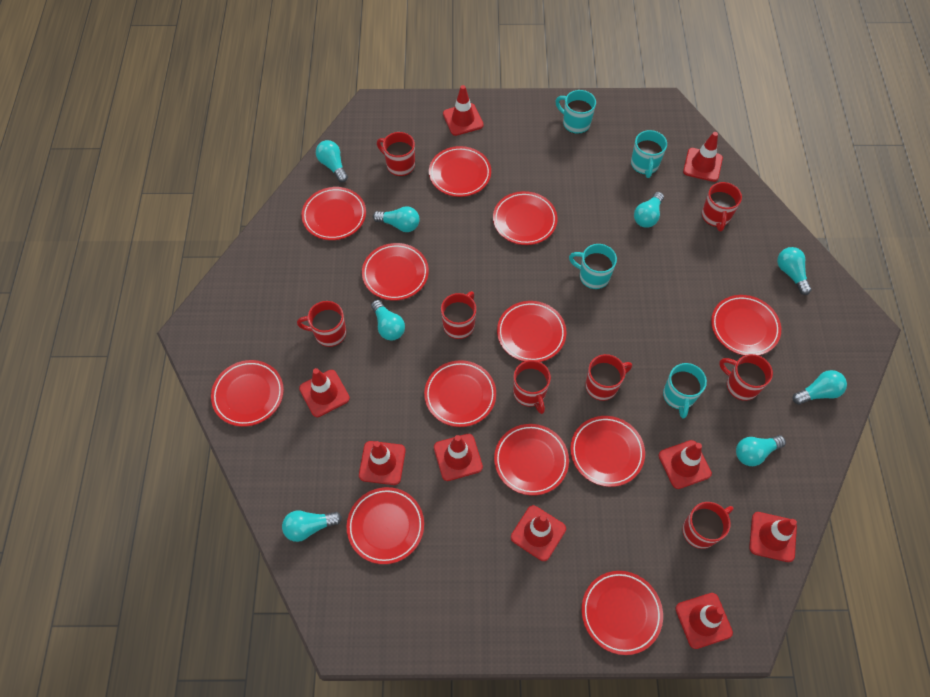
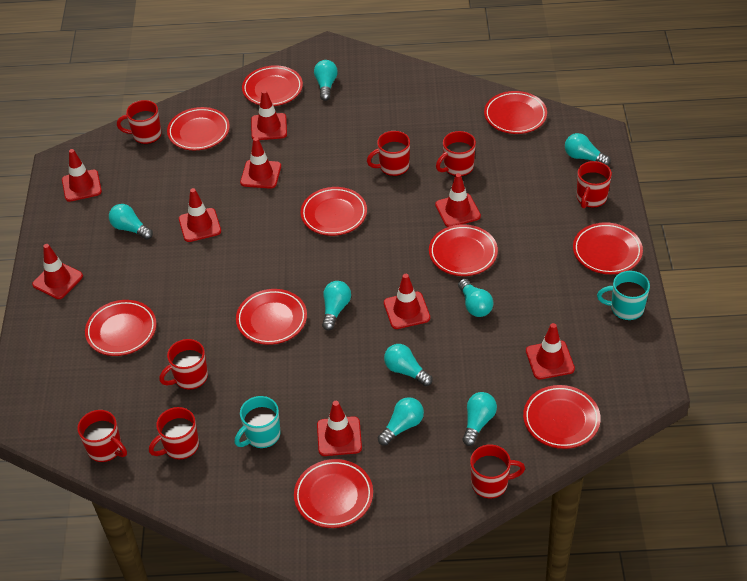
red plate: [211,360,284,427] [301,187,366,240] [347,487,424,564] [362,243,429,301] [424,360,496,427] [429,146,491,197] [493,191,557,245] [494,424,569,496] [497,301,566,362] [570,416,645,487] [582,571,663,655] [711,295,781,356] = 12 -> [85,300,157,356] [167,107,230,151] [236,289,307,345] [242,65,303,106] [294,459,373,528] [300,187,367,236] [429,224,498,276] [484,91,547,134] [523,385,601,449] [573,222,643,274] = 10
turquoise mug: [555,90,596,134] [569,244,617,289] [631,130,667,178] [663,363,707,418] = 4 -> [234,396,280,448] [597,271,650,321] = 2

